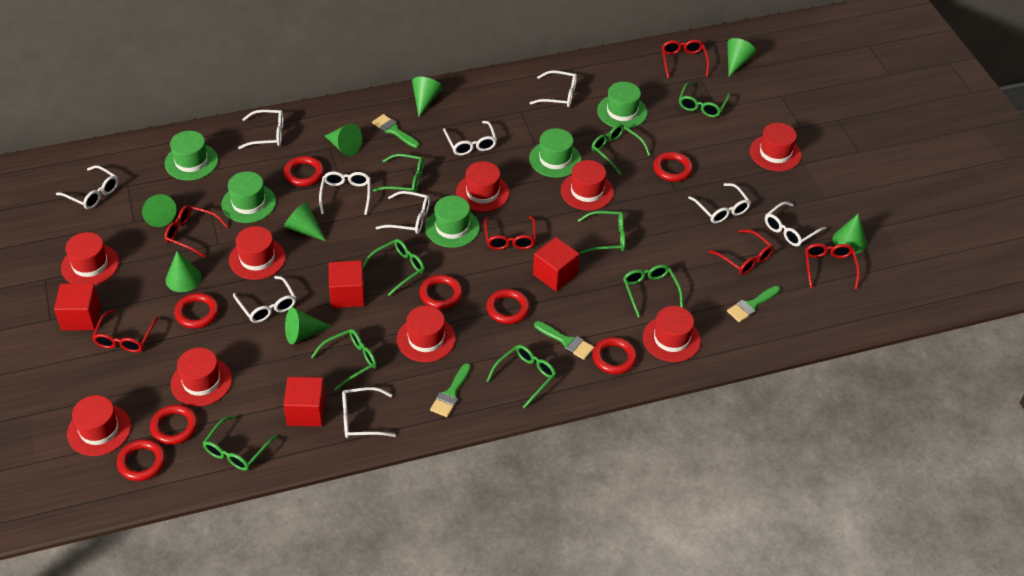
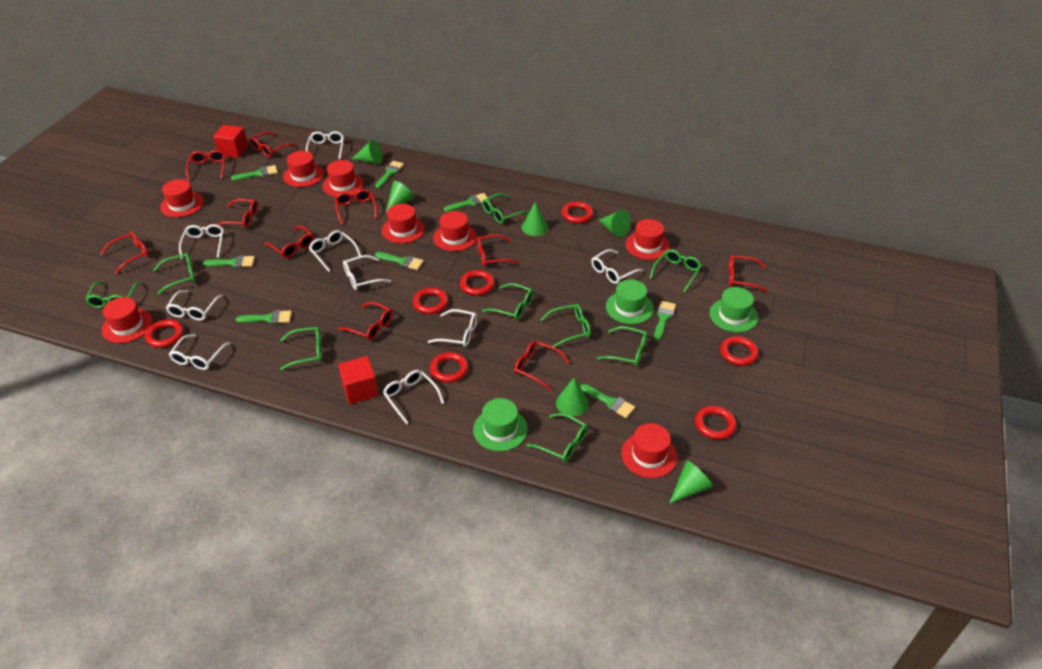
green brush: [372,114,419,148] [430,363,471,417] [534,321,594,360] [727,286,780,322] = 4 -> [202,255,255,268] [231,165,278,180] [236,310,292,324] [375,161,404,188] [375,252,424,270] [444,193,489,212] [580,384,635,418] [654,301,676,340] = 8
green cone: [142,194,176,227] [165,251,202,292] [284,201,326,241] [285,307,332,344] [325,123,362,156] [412,77,443,117] [727,38,756,76] [832,214,867,254] = 8 -> [352,140,383,164] [386,181,415,213] [522,202,548,236] [556,378,589,416] [599,210,631,237] [669,460,713,504] = 6
green hat: [165,131,218,181] [221,171,276,223] [425,196,480,248] [529,128,581,178] [597,82,647,129] = 5 -> [473,398,528,451] [606,279,654,324] [709,287,758,332] = 3
red cube: [54,283,101,331] [284,377,326,427] [329,260,365,308] [533,237,580,291] = 4 -> [213,125,248,158] [338,356,379,404] = 2
red glasses: [92,310,159,353] [164,205,228,258] [484,216,536,250] [662,40,709,78] [708,230,774,275] [805,243,860,289] = 6 -> [101,232,149,274] [186,150,225,181] [216,199,258,228] [250,132,296,157] [264,226,314,258] [335,189,377,225] [338,302,393,340] [477,234,520,266] [514,341,570,391] [729,255,768,293] = 10
red hat: [61,232,119,285] [67,395,131,456] [171,348,232,406] [229,226,286,280] [397,306,456,362] [456,161,509,212] [561,160,614,211] [643,306,701,362] [750,123,802,171] = 9 -> [102,297,153,343] [160,179,204,217] [283,151,324,187] [323,160,364,197] [382,204,425,243] [433,211,477,251] [621,423,678,478] [626,219,670,260] = 8
red ring: [117,439,166,481] [150,404,198,445] [174,293,219,329] [284,156,324,186] [419,275,463,309] [486,289,530,324] [592,337,637,374] [653,152,693,182] = 8 -> [145,319,184,348] [413,288,449,314] [430,352,469,382] [460,270,495,296] [562,201,594,223] [695,406,737,440] [720,336,759,366] = 7
white glasses: [56,165,118,209] [233,276,296,323] [238,110,284,149] [319,171,370,215] [342,387,396,438] [376,191,430,234] [443,121,497,156] [530,70,577,107] [688,183,751,223] [765,202,826,246] = 10 -> [166,290,223,321] [169,334,231,370] [179,224,224,259] [306,131,344,160] [309,230,361,272] [343,255,391,290] [383,370,444,424] [428,309,477,347] [591,249,643,284] = 9

